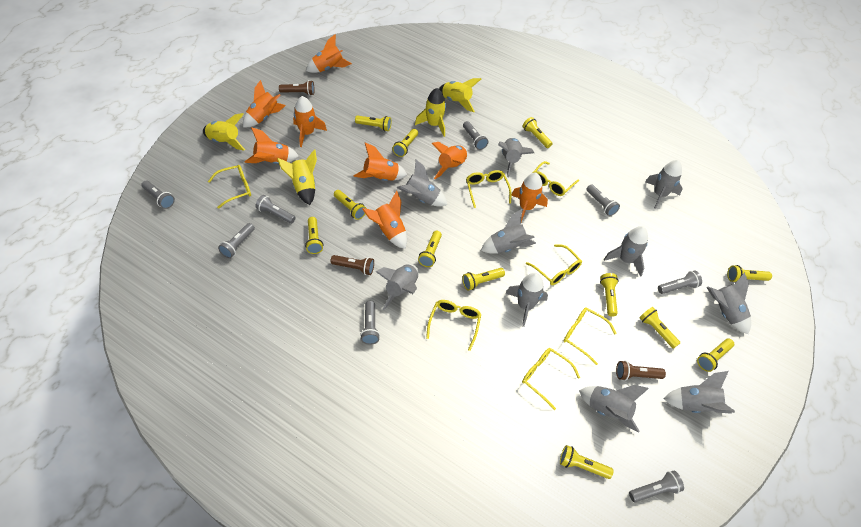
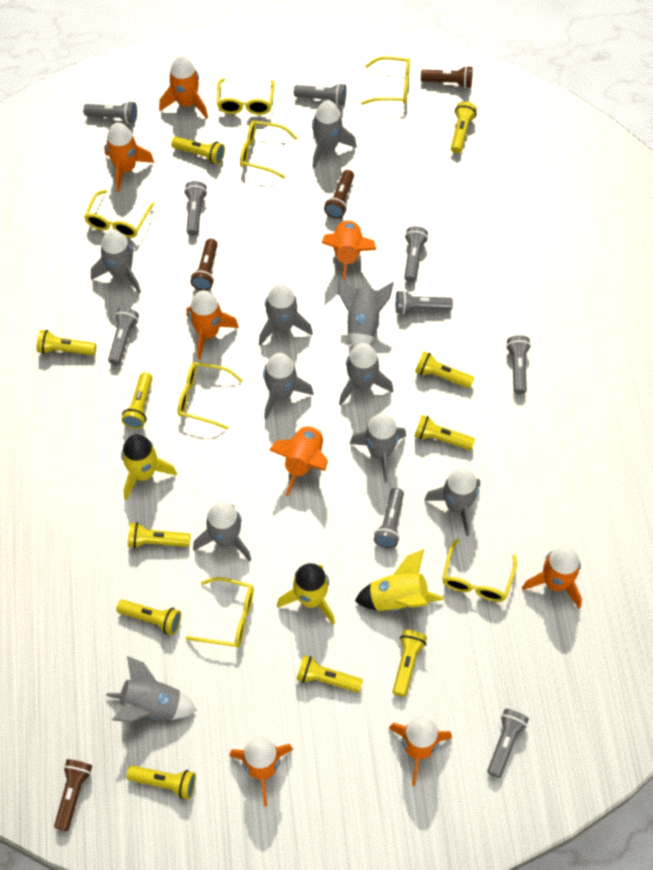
brown flashlight: [279,80,315,96] [331,255,374,275] [616,361,666,381] = 3 -> [54,759,92,831] [190,239,218,291] [324,170,354,219] [421,66,473,88] = 4
grey flashlight: [142,181,175,209] [218,223,255,258] [255,195,296,224] [360,301,380,345] [463,121,488,150] [587,184,620,216] [629,471,684,503] [658,271,702,294] = 8 -> [83,101,137,124] [108,307,139,365] [184,181,207,236] [294,83,347,106] [374,488,404,548] [395,290,453,314] [404,226,428,282] [487,709,529,778] [506,335,531,394] = 9
yellow flashlight: [305,217,323,254] [334,190,366,220] [355,115,391,131] [392,129,418,157] [418,231,442,267] [462,268,505,290] [523,117,553,148] [560,445,614,479] [600,273,619,317] [639,307,680,349] [697,339,734,372] [727,265,772,283] = 12 -> [36,330,96,356] [116,599,181,635] [121,372,153,429] [127,765,196,799] [128,522,191,549] [171,136,225,164] [296,655,363,693] [393,630,427,697] [414,415,475,450] [415,351,474,388] [451,102,477,153] = 11
yellow rocket: [203,113,245,151] [277,149,317,205] [415,88,446,137] [439,78,481,112] = 4 -> [121,434,177,500] [277,563,335,625] [355,549,444,612] = 3

